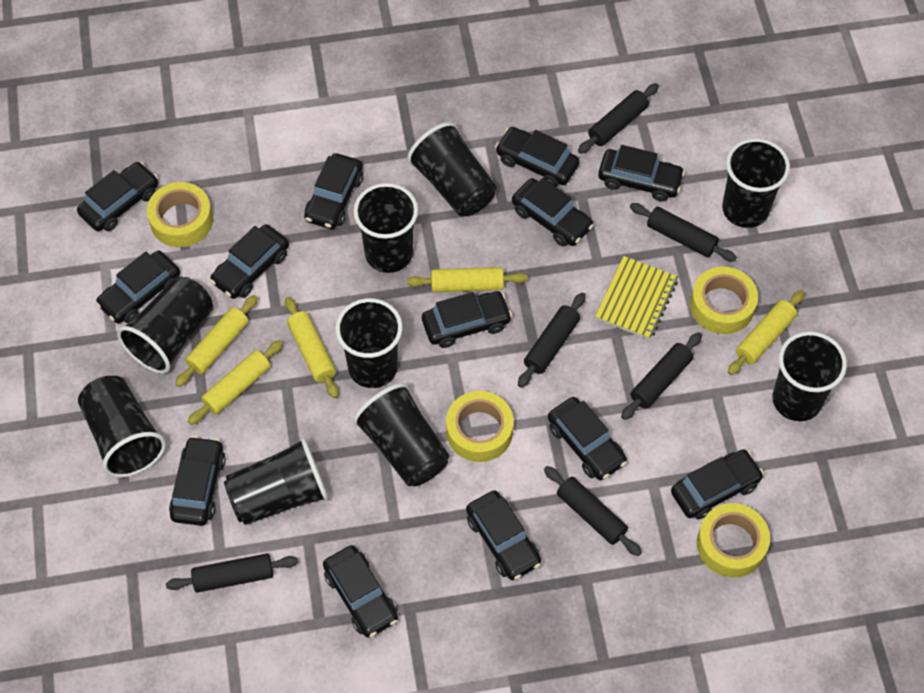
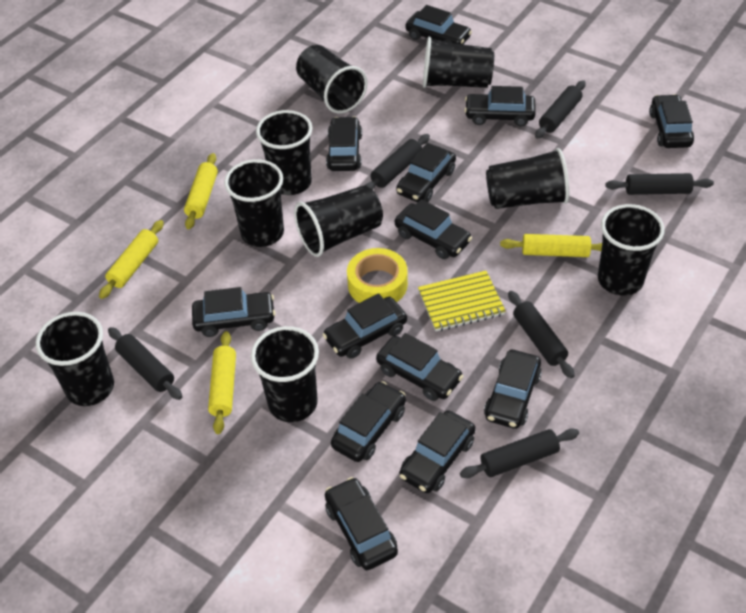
yellow rolling pin: [175,295,258,387] [188,340,283,425] [285,297,339,398] [407,267,528,292] [728,290,805,375] = 5 -> [99,220,164,299] [184,153,218,230] [208,331,236,434] [500,234,602,257] = 4
yellow tape: [147,182,213,247] [446,391,513,462] [690,267,758,334] [697,503,770,578] = 4 -> [347,248,408,303] = 1

